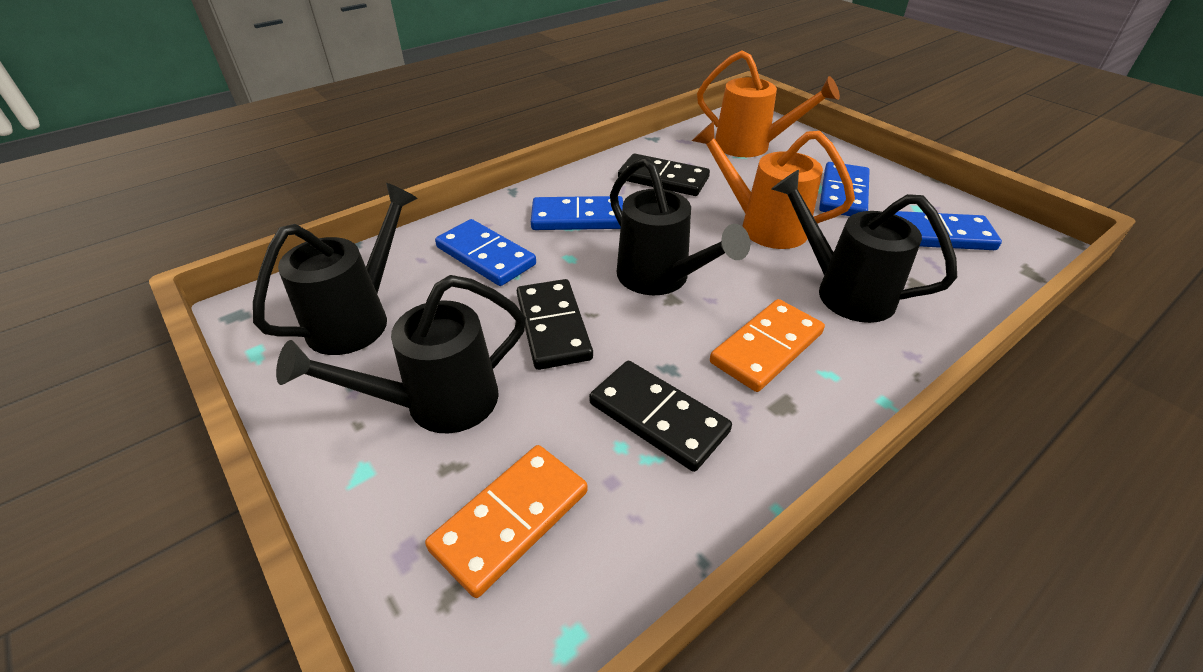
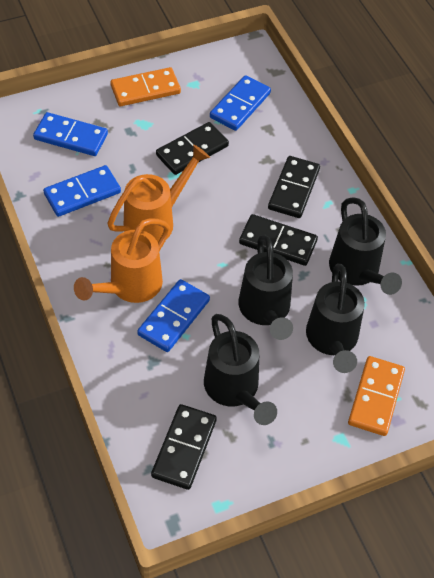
black domino: [517,279,593,370] [589,361,732,472] [618,154,710,196] = 3 -> [151,404,217,490] [156,122,229,175] [239,214,318,266] [268,156,320,218] = 4

